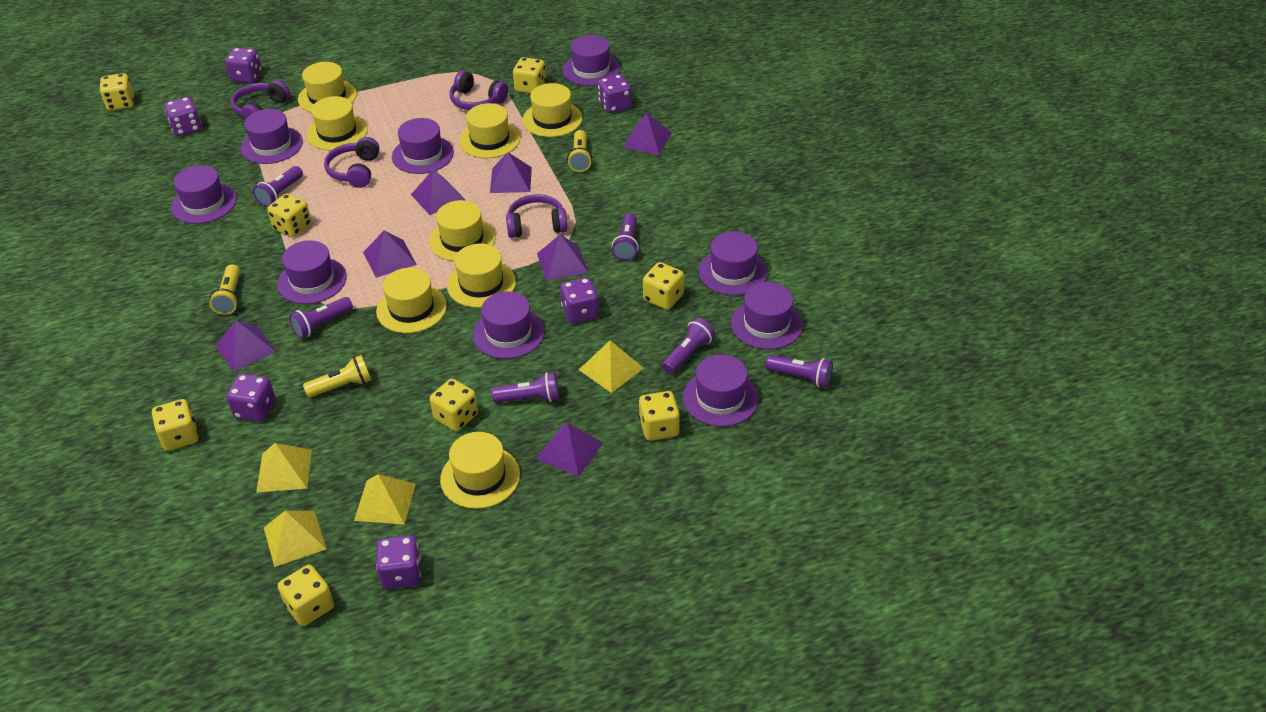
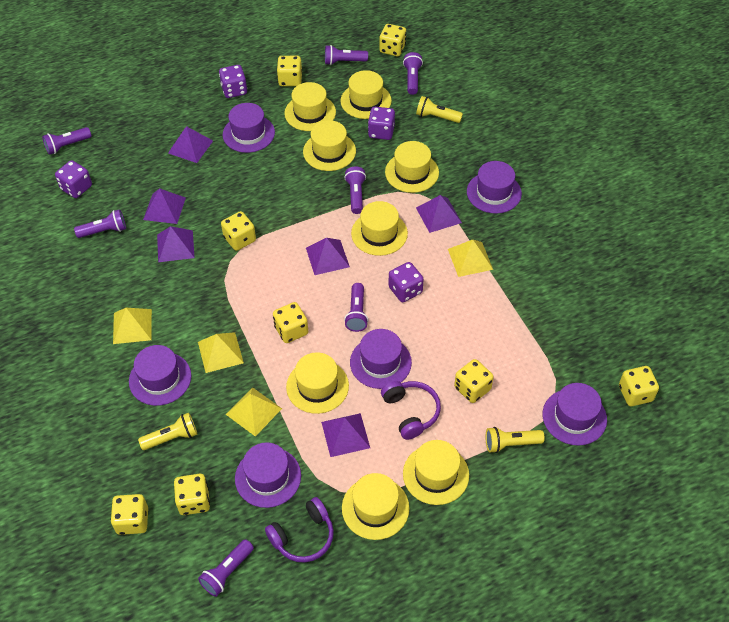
purple dice: [165,97,202,136] [225,48,262,83] [226,374,275,422] [376,535,421,589] [560,277,599,324] [598,74,632,113] = 6 -> [55,160,92,198] [219,65,247,98] [368,107,395,140] [389,262,424,302] = 4
purple flashlight: [253,166,303,207] [289,297,353,338] [492,372,559,403] [612,213,639,261] [662,318,715,374] [765,355,833,388] = 6 -> [42,127,91,155] [74,209,126,238] [198,539,254,597] [325,45,368,65] [344,167,366,214] [344,283,368,332] [403,52,423,95] = 7
purple hat: [171,165,236,224] [241,109,303,164] [277,240,347,304] [392,118,454,174] [473,291,545,359] [563,35,620,86] [683,354,759,426] [699,232,768,295] [731,282,803,349] = 9 -> [129,345,191,406] [223,103,275,153] [235,442,301,508] [350,329,412,389] [467,161,522,214] [543,383,607,446] = 6
purple headphones: [231,80,290,120] [324,137,380,188] [449,70,508,110] [506,194,568,238] = 4 -> [265,497,334,563] [381,381,441,440] = 2
purple pyramid: [215,320,276,372] [363,231,417,278] [411,169,465,215] [490,152,532,193] [536,422,603,477] [537,235,588,281] [623,113,671,155] = 7 -> [143,188,186,224] [157,226,195,262] [168,126,213,163] [306,238,350,275] [321,413,370,457] [416,195,462,233] = 6

